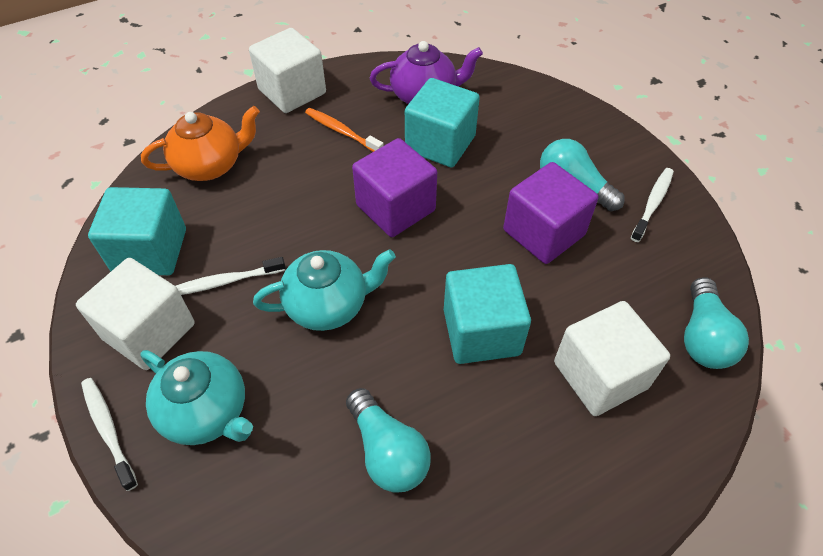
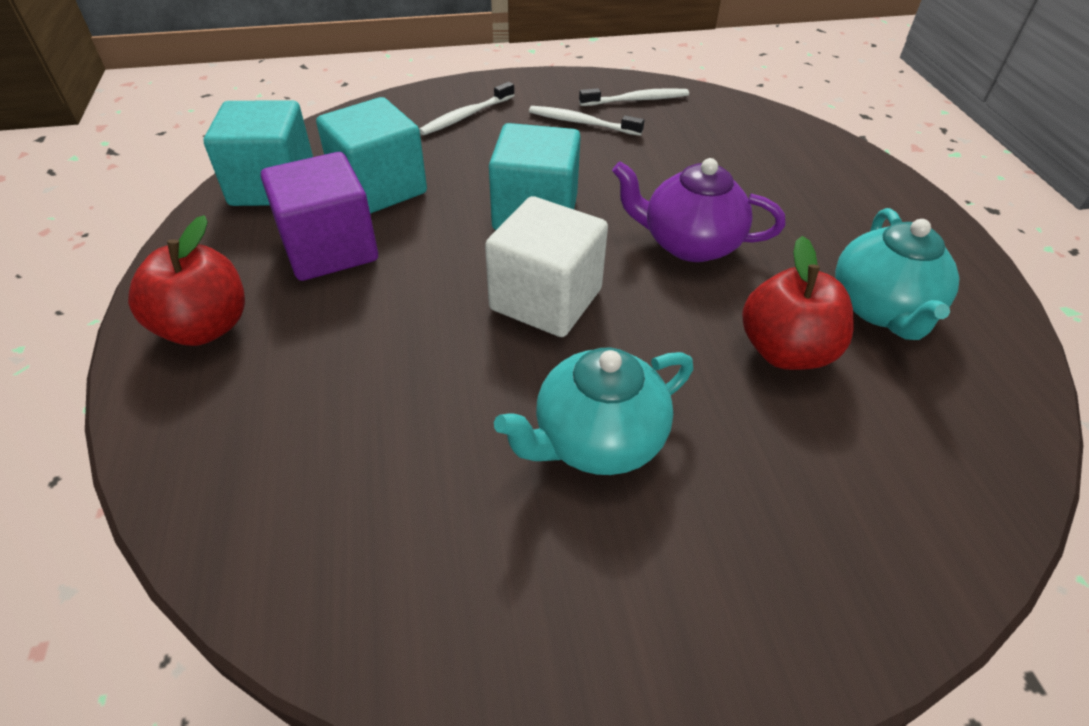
orange teapot: [141,106,260,181] = 1 -> none = 0
orange toothbrush: [305,108,384,152] = 1 -> none = 0
purple cube: [352,138,437,237] [503,162,598,264] = 2 -> [261,152,378,281] = 1
red apple: none = 0 -> [128,215,245,346] [742,236,854,370] = 2
turquoise light bulb: [346,388,431,493] [540,139,624,211] [684,277,749,369] = 3 -> none = 0
white cube: [76,258,195,370] [249,28,326,113] [554,301,670,416] = 3 -> [485,196,608,337] = 1

